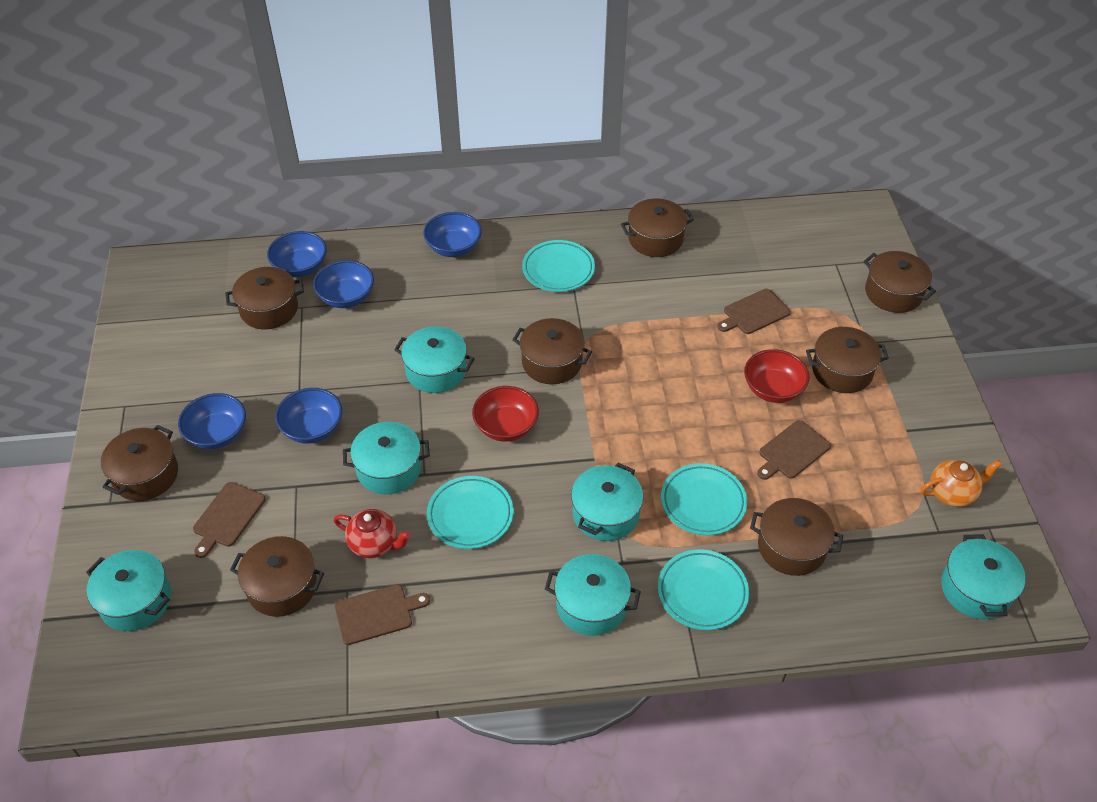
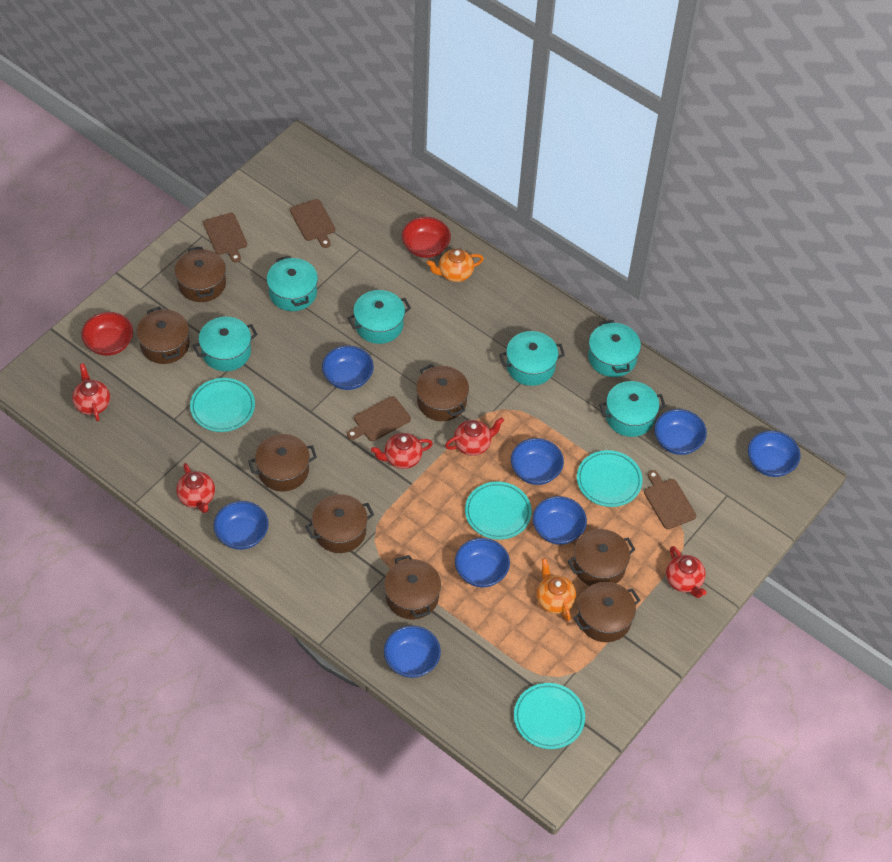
blue bowl: [178,393,246,449] [267,231,327,277] [275,388,342,444] [313,260,374,308] [423,212,482,257] = 5 -> [214,501,269,550] [322,345,374,390] [384,626,441,678] [455,538,510,588] [511,438,564,485] [533,496,587,545] [654,409,707,455] [748,431,801,477] = 8
orange teapot: [921,460,1002,507] = 1 -> [427,249,484,282] [536,558,576,621] = 2
red teapot: [334,509,411,558] = 1 -> [72,363,110,421] [176,463,215,513] [371,433,433,469] [445,417,504,456] [666,546,707,598] = 5

